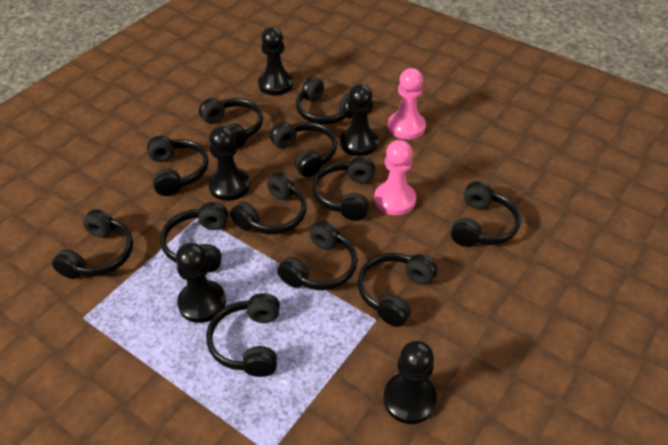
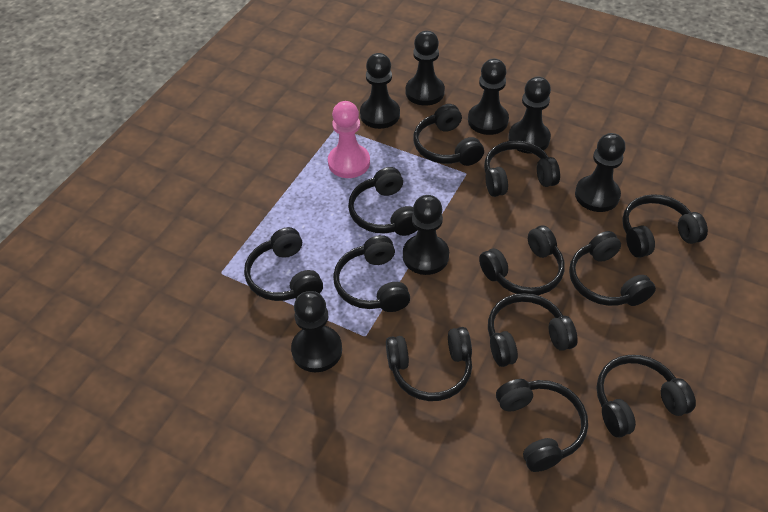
black pawn: [176,243,226,323] [208,126,250,201] [258,27,293,95] [340,84,378,156] [383,341,437,424] = 5 -> [291,291,342,372] [360,53,400,129] [403,195,449,275] [406,31,445,106] [468,59,509,135] [508,77,551,154] [575,133,626,212] = 7
pink pawn: [374,140,416,215] [388,68,426,139] = 2 -> [328,101,370,178] = 1

